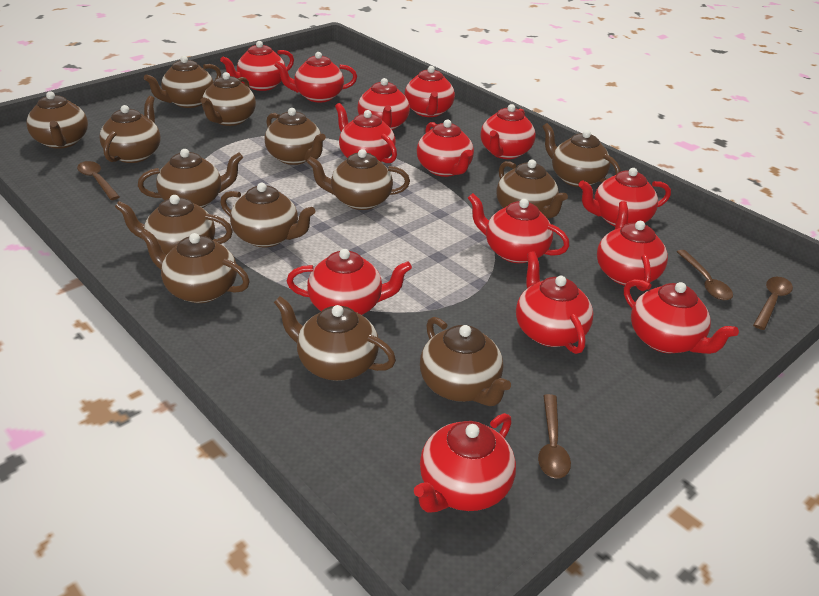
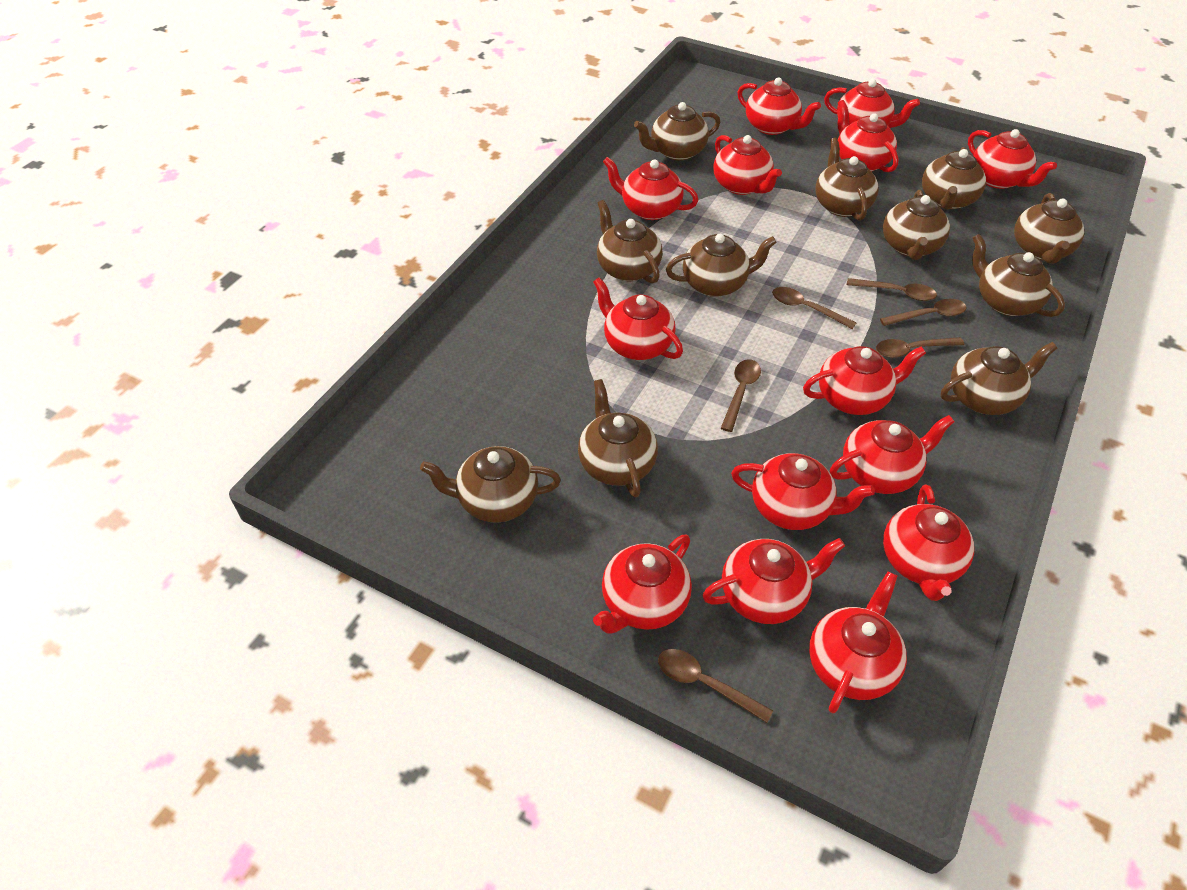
brown spoon: [77,161,120,200] [538,394,571,479] [677,250,733,300] [753,277,793,330] = 4 -> [658,649,773,723] [721,359,761,432] [772,287,856,329] [847,278,937,301] [876,337,964,358] [880,299,967,326] = 6
brown teapot: [26,91,88,149] [100,96,161,163] [115,195,233,255] [138,149,243,208] [139,229,250,303] [144,56,221,108] [201,72,256,126] [220,183,315,248] [265,108,326,165] [274,296,396,381] [307,149,410,210] [420,317,511,406] [496,160,568,219] [542,123,621,187] = 14 -> [420,446,561,523] [578,379,658,497] [597,200,663,284] [634,102,720,161] [666,234,777,297] [816,138,879,220] [883,190,950,260] [922,147,986,210] [941,342,1057,415] [972,234,1065,317] [1014,193,1084,264] = 11

